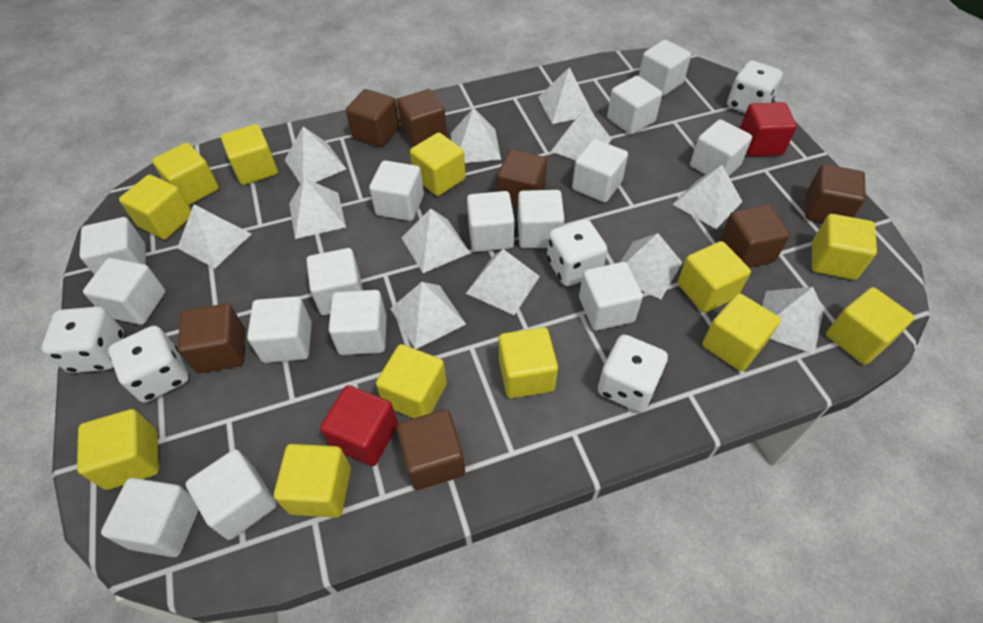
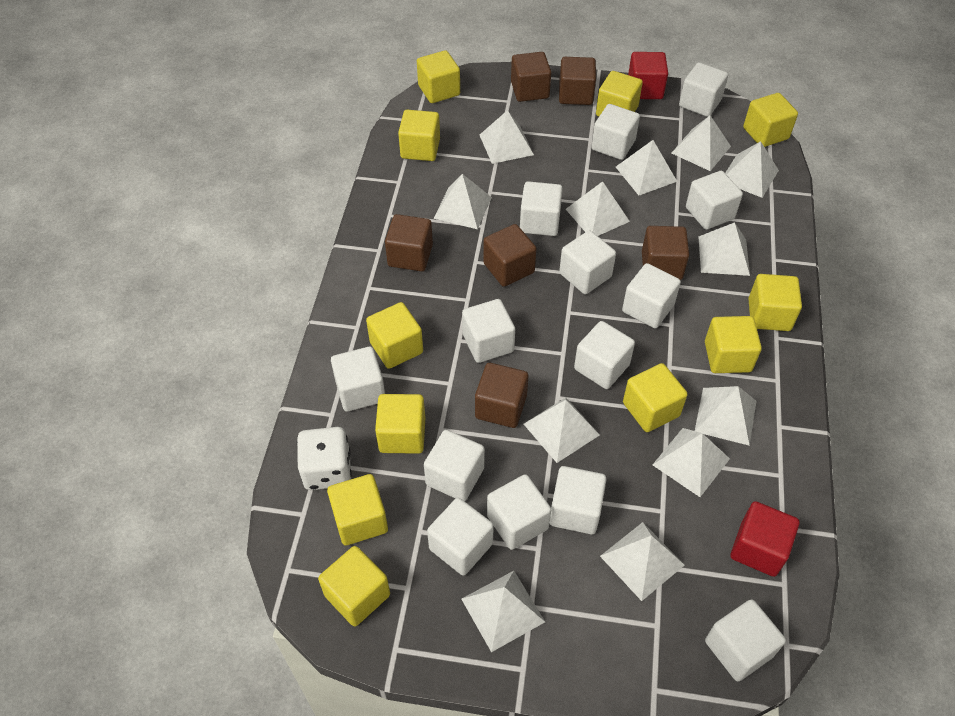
brown cube: [177,303,245,373] [346,89,400,147] [397,89,447,147] [397,409,465,490] [497,150,547,208] [720,205,790,268] [805,164,866,223] = 7 -> [385,214,433,271] [475,363,528,428] [483,224,536,287] [511,52,551,102] [559,57,596,105] [642,226,689,280] = 6
white cube: [79,217,146,275] [83,258,166,325] [101,478,199,557] [185,449,277,540] [247,296,312,363] [306,248,363,315] [329,290,387,355] [369,160,424,221] [467,191,515,252] [518,190,565,248] [572,139,628,203] [579,262,643,331] [607,76,662,135] [639,40,691,96] [690,119,752,176] = 15 -> [331,346,385,412] [424,430,485,501] [427,498,494,576] [462,299,515,363] [487,474,551,550] [520,181,563,236] [550,466,607,534] [559,231,616,294] [574,321,635,389] [591,104,640,160] [622,263,681,328] [679,62,728,117] [686,171,743,230] [705,599,786,681] = 14
white dice: [42,307,124,373] [108,326,189,403] [547,219,607,286] [598,335,668,412] [727,60,783,113] = 5 -> [297,427,352,490] = 1
yellow cube: [77,409,159,490] [119,174,191,240] [152,143,219,205] [221,124,278,185] [274,444,351,518] [376,344,447,418] [410,132,466,196] [499,327,558,398] [678,241,751,313] [702,293,781,371] [812,214,877,280] [826,287,914,365] = 12 -> [318,546,390,627] [327,474,388,546] [366,302,423,369] [375,394,425,454] [398,110,440,161] [417,50,460,103] [596,71,643,117] [623,363,687,432] [705,316,762,373] [743,93,798,147] [748,274,802,331] = 11

